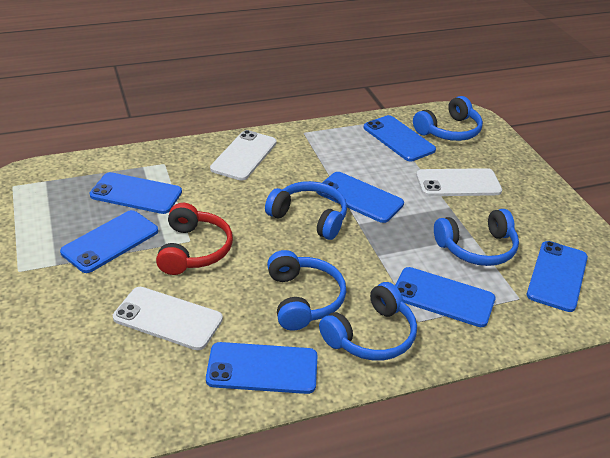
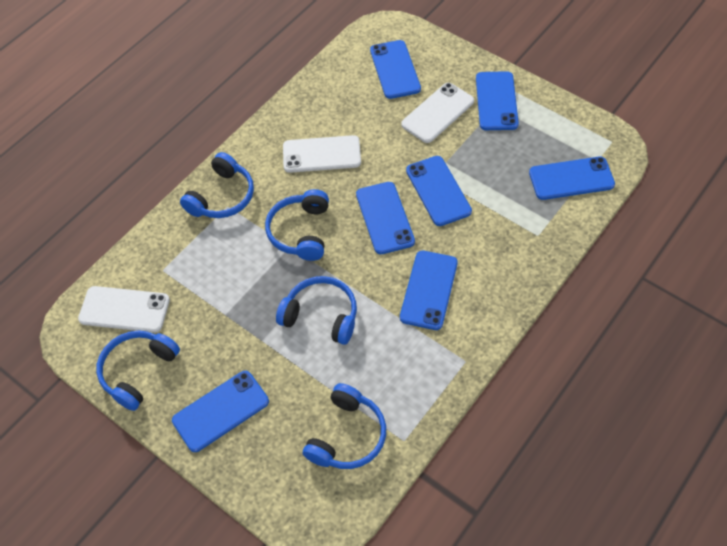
red headphones: [156,203,233,275] = 1 -> none = 0

